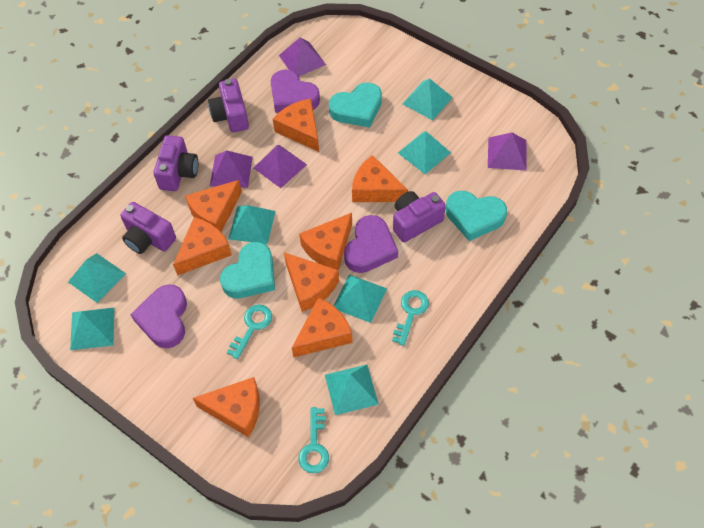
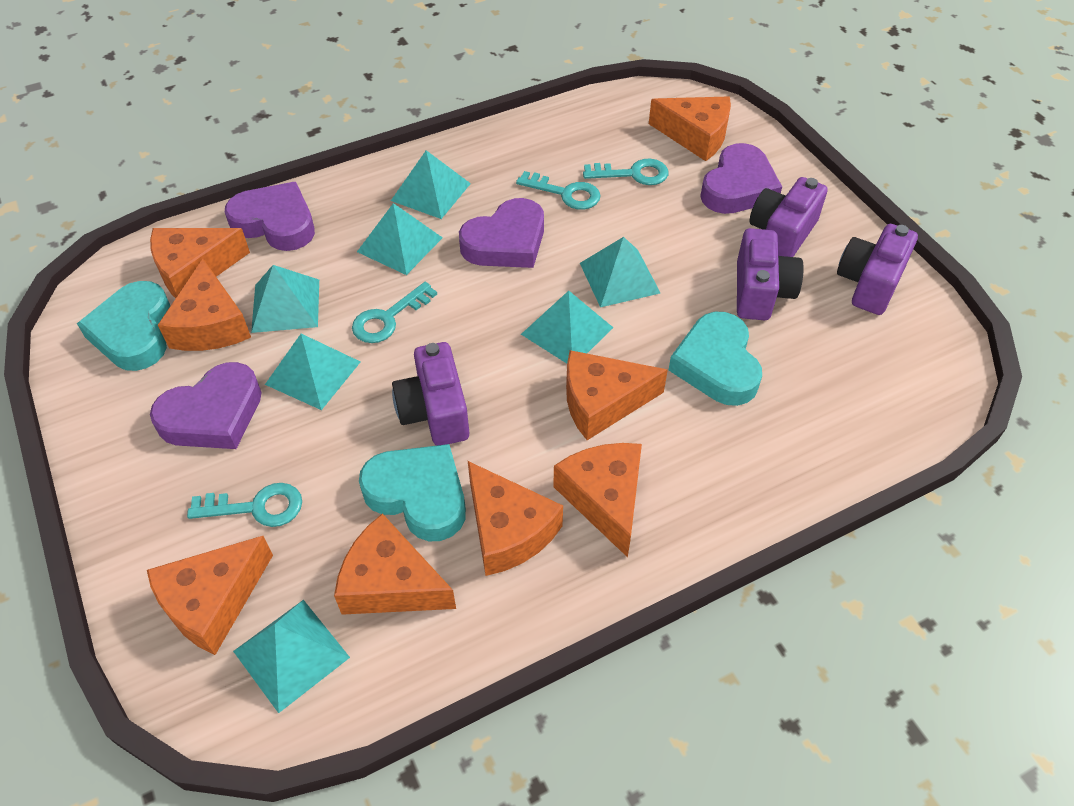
purple heart: [130,284,187,348] [270,70,320,113] [344,215,398,273] = 3 -> [150,362,262,449] [225,182,315,251] [459,198,544,268] [700,143,782,214] = 4
purple pyramid: [210,150,253,188] [254,145,307,188] [279,37,326,76] [488,132,526,171] = 4 -> none = 0
turquoise key: [227,304,272,359] [298,407,329,473] [392,290,429,346] = 3 -> [187,483,302,527] [352,282,437,343] [516,171,601,210] [583,159,669,185] = 4

